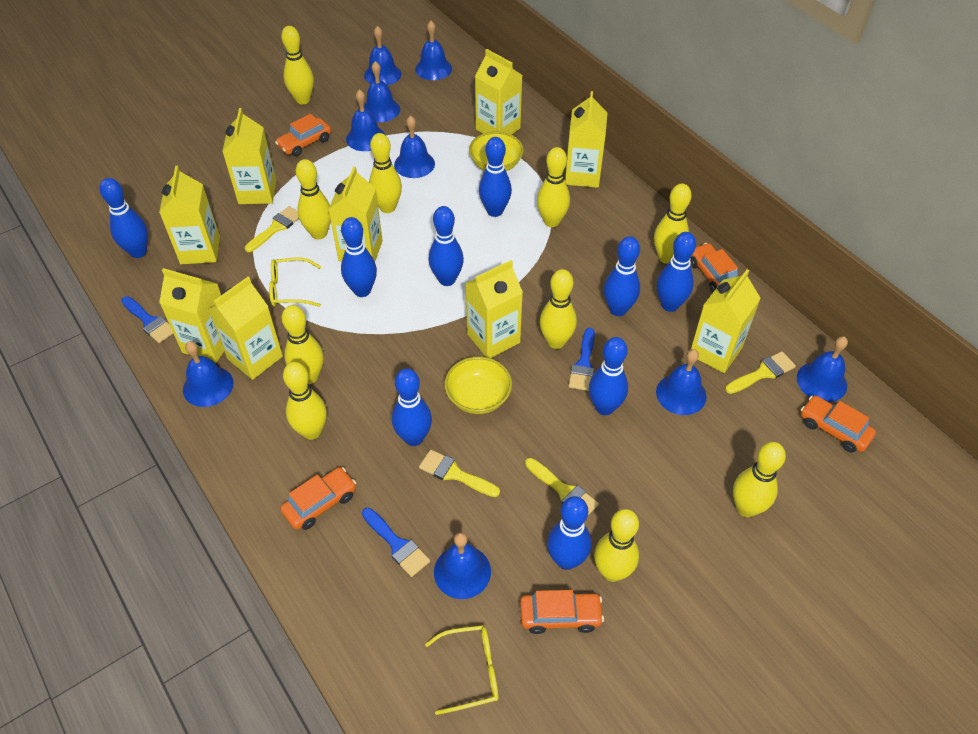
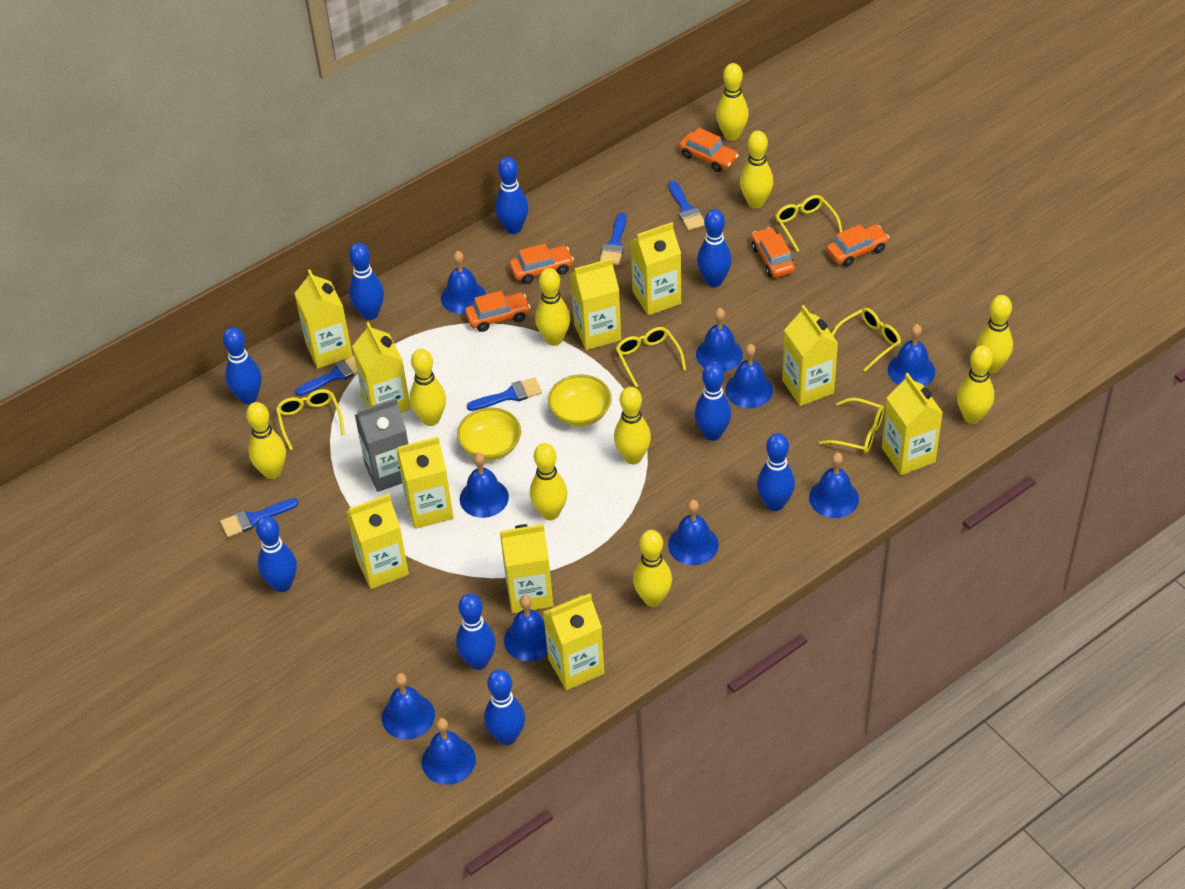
blue bell: [183,341,233,407] [346,89,385,151] [364,26,401,86] [364,61,400,122] [394,115,435,178] [415,21,452,80] [434,532,491,599] [656,349,707,415] [797,336,848,402] = 9 -> [382,673,435,739] [422,718,476,785] [441,251,486,314] [460,453,509,518] [504,595,548,661] [668,500,719,565] [696,308,743,372] [725,344,773,408] [809,452,859,518] [888,324,935,386] = 10
blue brush: [121,296,173,343] [362,508,430,577] [569,328,595,391] = 3 -> [220,498,299,537] [295,356,357,396] [467,377,542,411] [600,213,626,265] [668,181,705,230] = 5
grey carton: none = 0 -> [355,398,408,492] = 1
yellow brush: [245,206,299,252] [419,450,500,497] [525,458,599,515] [725,351,796,394] = 4 -> none = 0
yellow carton: [159,166,220,264] [159,268,224,363] [208,277,283,380] [222,108,276,204] [328,166,383,262] [465,260,523,358] [475,49,522,135] [565,91,608,188] [691,270,761,373] = 9 -> [294,269,353,368] [346,494,409,589] [352,322,411,413] [396,437,454,529] [500,524,553,613] [543,593,604,690] [570,258,621,350] [631,222,681,316] [782,305,838,406] [882,373,943,475] = 10
yellow glasses: [269,257,321,307] [425,625,499,715] = 2 -> [276,389,345,450] [616,327,686,387] [775,195,843,252] [819,398,884,453] [832,308,901,372] = 5

